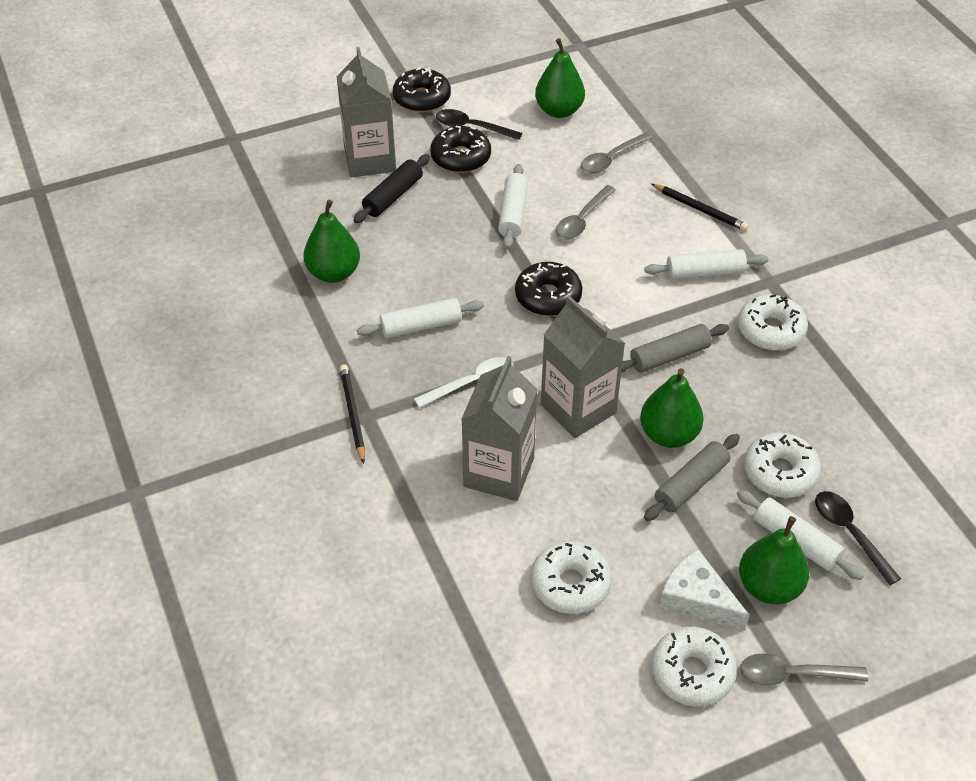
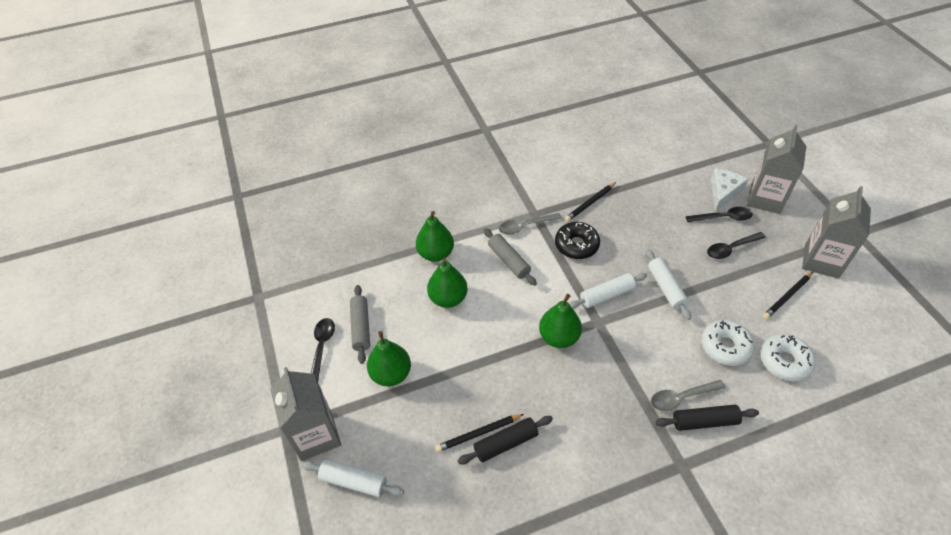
black donut: [393,68,451,112] [430,126,491,173] [515,262,582,316] = 3 -> [555,222,600,259] = 1
black pencil: [339,364,365,464] [651,184,749,231] = 2 -> [435,414,524,452] [565,182,616,222] [763,272,813,319] = 3
black rolling pin: [353,154,430,223] = 1 -> [458,416,553,464] [655,405,759,431] = 2
black spoon: [436,109,522,140] [815,491,901,585] = 2 -> [311,318,335,382] [686,207,753,222] [707,232,766,259] = 3
grey spoon: [556,185,616,239] [581,132,653,173] [740,654,868,686] = 3 -> [499,213,562,235] [651,380,725,411] = 2
white donut: [531,541,612,614] [651,626,737,707] [738,295,808,351] [744,432,821,498] = 4 -> [701,320,755,366] [760,334,816,381] = 2
white rolling pin: [357,298,484,338] [498,164,528,249] [644,249,769,280] [737,490,864,580] = 4 -> [302,460,404,497] [569,273,647,309] [646,249,691,320] = 3
white spoon: [414,357,514,408] = 1 -> none = 0

